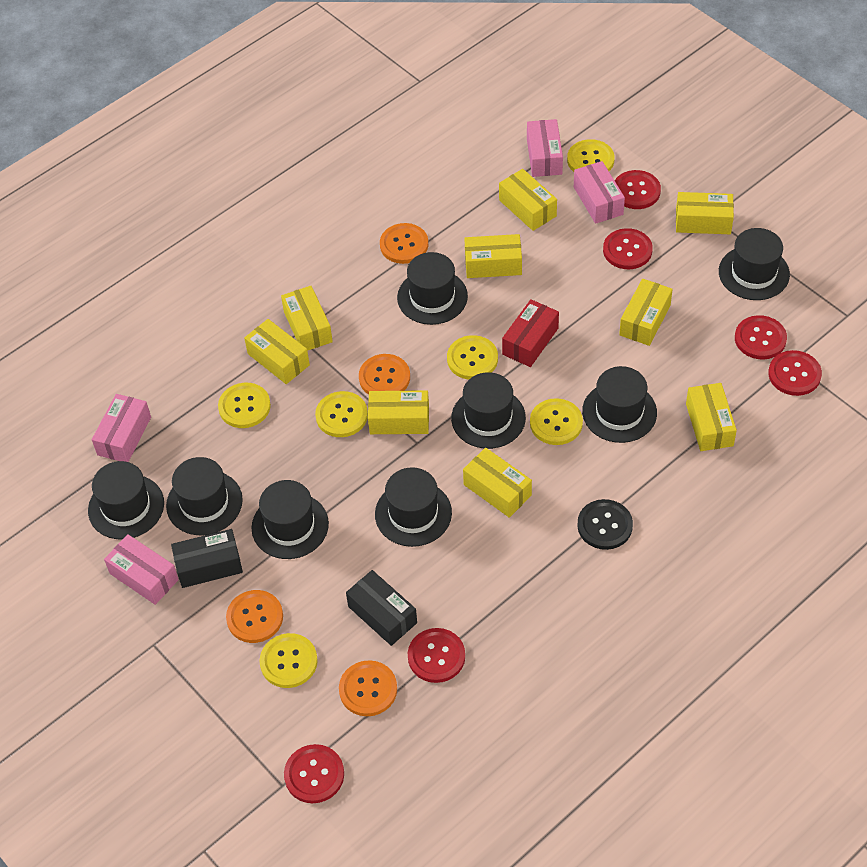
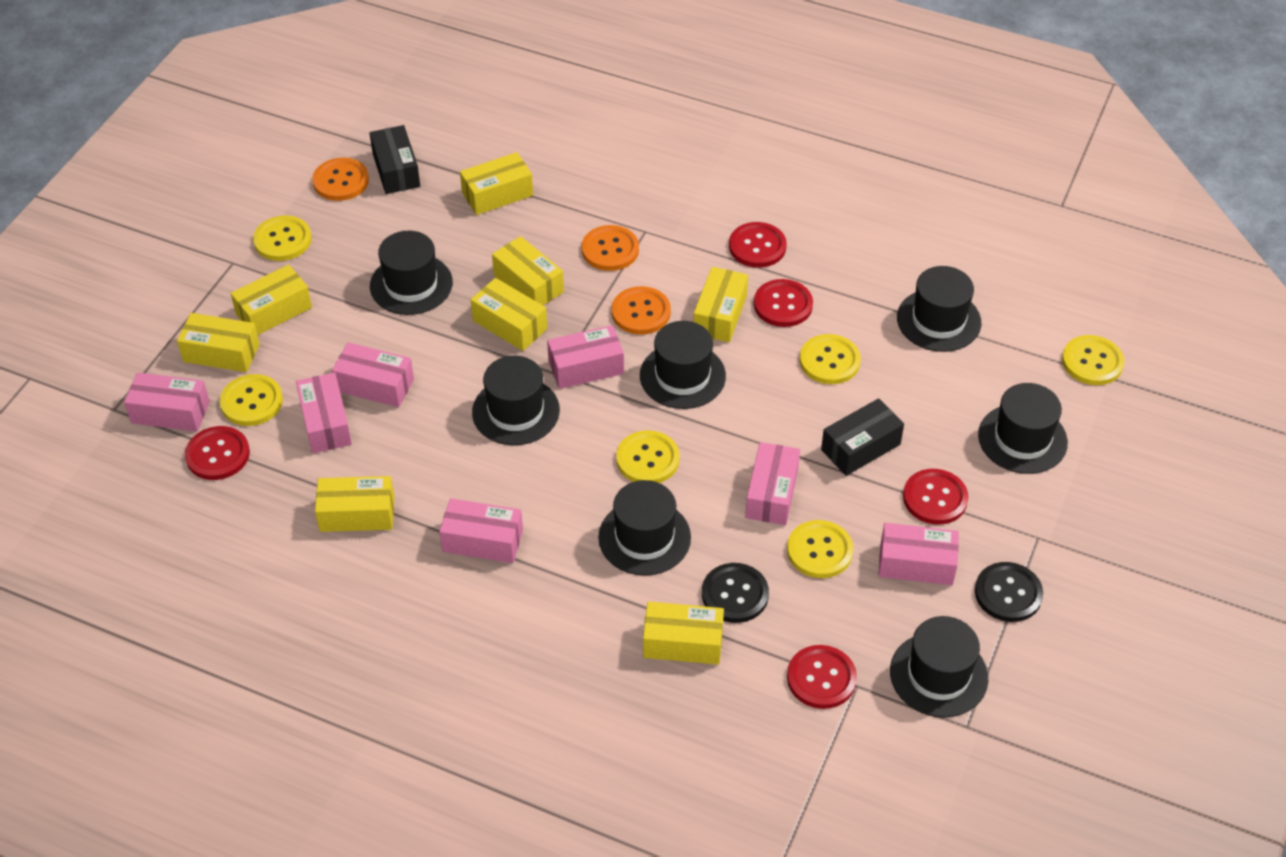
black button: [577,499,633,550] = 1 -> [702,563,769,623] [975,562,1043,622] = 2
black hat: [88,461,164,539] [166,457,243,535] [251,480,329,559] [375,467,452,547] [397,252,468,325] [451,372,526,449] [582,366,657,443] [719,228,790,300] = 8 -> [370,231,453,315] [472,356,560,445] [598,480,691,576] [640,321,726,409] [890,616,988,718] [897,266,981,352] [978,383,1068,474] = 7
orange button: [226,590,283,643] [339,660,397,716] [359,354,410,395] [380,223,428,264] = 4 -> [312,158,369,201] [581,225,639,271] [612,286,671,335] = 3
pink box: [92,394,151,462] [104,534,179,605] [527,119,563,177] [574,161,625,224] = 4 -> [124,372,210,432] [296,373,352,453] [332,342,414,407] [439,498,523,563] [547,325,624,389] [745,442,800,525] [878,523,959,585] = 7
red box: [502,299,559,367] = 1 -> none = 0
red button: [284,744,344,803] [408,628,465,683] [603,228,653,269] [615,170,661,209] [735,315,787,359] [768,350,822,396] = 6 -> [185,426,250,480] [729,222,787,268] [754,279,813,327] [787,645,857,709] [903,469,969,525] = 5
yellow box: [244,319,310,384] [281,286,333,351] [368,390,429,434] [463,448,532,518] [464,234,522,278] [499,169,557,231] [619,279,673,346] [676,192,734,234] [686,383,737,451] = 9 -> [177,313,260,372] [231,265,312,335] [315,476,394,532] [460,152,533,215] [471,278,547,351] [492,236,564,305] [643,602,724,665] [693,267,748,342] = 8

